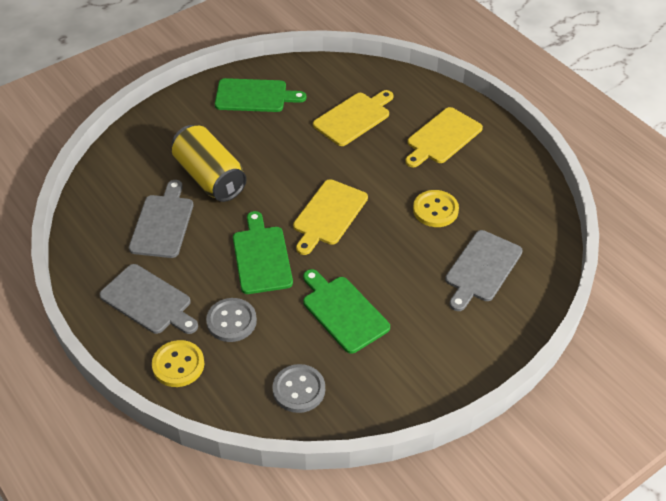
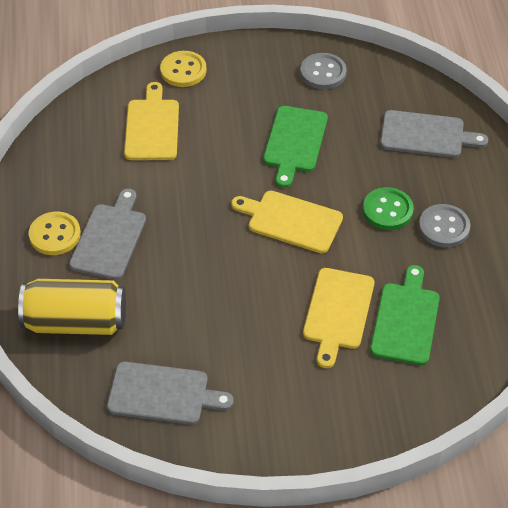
green button: none = 0 -> [363,187,414,230] = 1
green cutting board: [215,78,306,112] [233,211,293,294] [303,269,390,354] = 3 -> [263,106,328,188] [370,265,440,365] = 2

